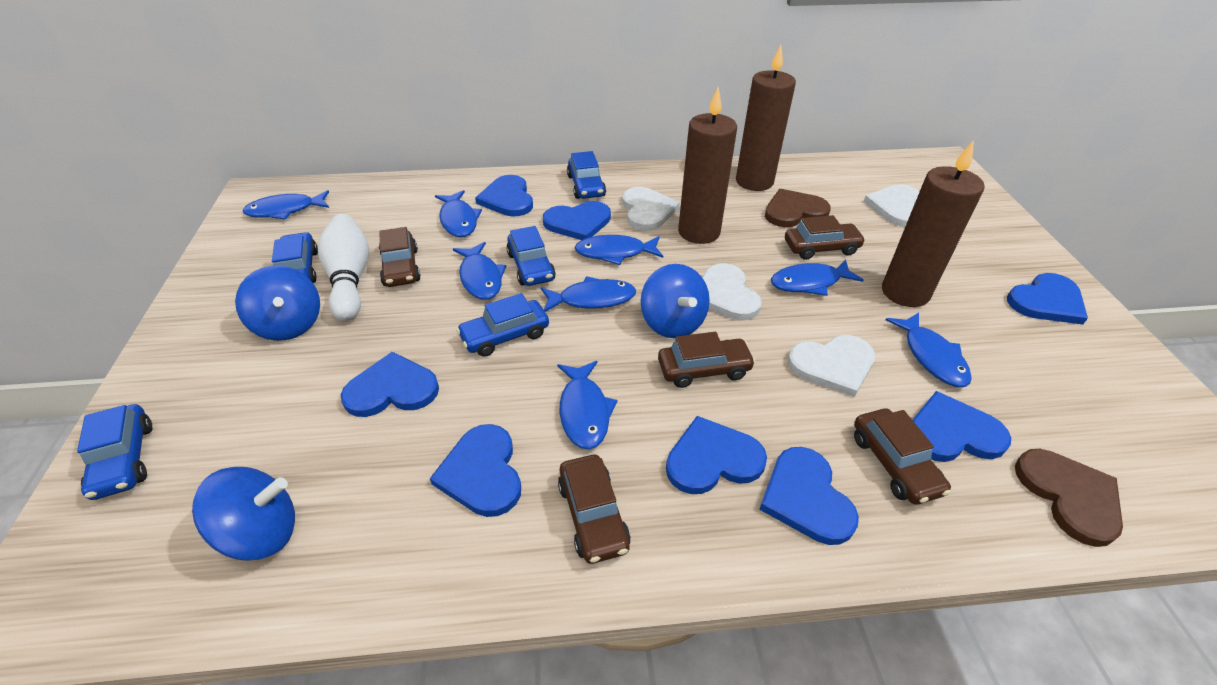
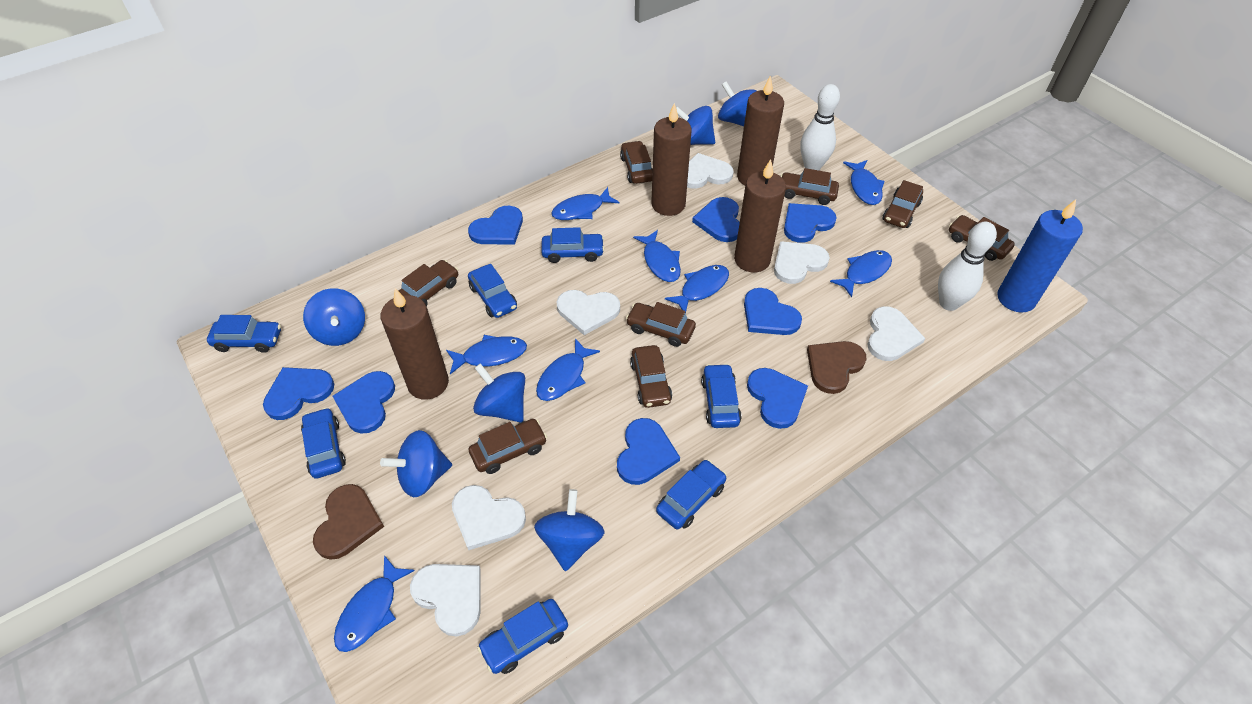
blue candle: none = 0 -> [997,199,1083,313] = 1
blue car: [77,404,152,500] [272,232,318,283] [456,293,549,357] [506,226,556,286] [567,151,606,199] = 5 -> [207,315,281,353] [301,407,346,479] [468,264,517,318] [477,599,568,674] [541,227,605,263] [656,460,727,529] [701,364,742,428] = 7
blue spinning top: [192,467,295,561] [235,265,320,341] [641,264,710,338] = 3 -> [303,288,365,346] [380,430,452,497] [473,363,525,422] [534,489,604,571] [676,106,715,145] [718,81,756,126] = 6
brown candle: [678,88,737,244] [736,45,796,191] [882,140,985,307] = 3 -> [380,288,449,400] [651,103,692,216] [734,159,786,272] [737,76,784,185] = 4
brown car: [379,227,421,287] [558,455,631,564] [658,332,756,388] [785,215,866,260] [854,409,951,505] = 5 -> [399,260,458,306] [469,419,547,474] [620,141,653,184] [626,302,696,347] [630,345,672,408] [781,168,839,205] [882,180,923,228] [949,215,1015,261] = 8
white bowling pin: [317,214,369,321] = 1 -> [800,84,840,170] [938,222,997,311] = 2
white heart: [622,187,680,231] [702,263,762,320] [787,335,875,397] [864,184,920,227] = 4 -> [410,564,481,637] [452,485,526,550] [557,290,620,335] [687,153,734,188] [774,241,830,284] [867,306,925,361] = 6

